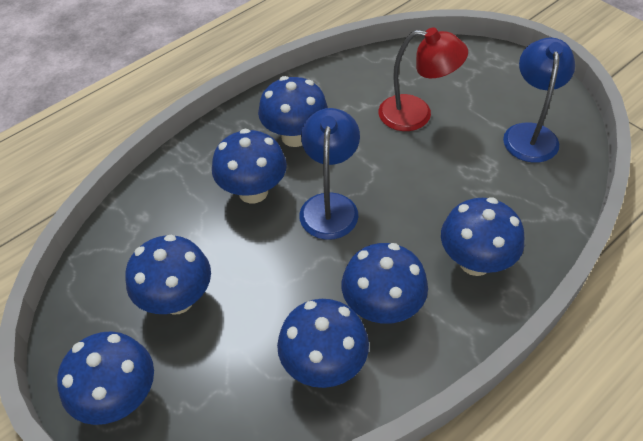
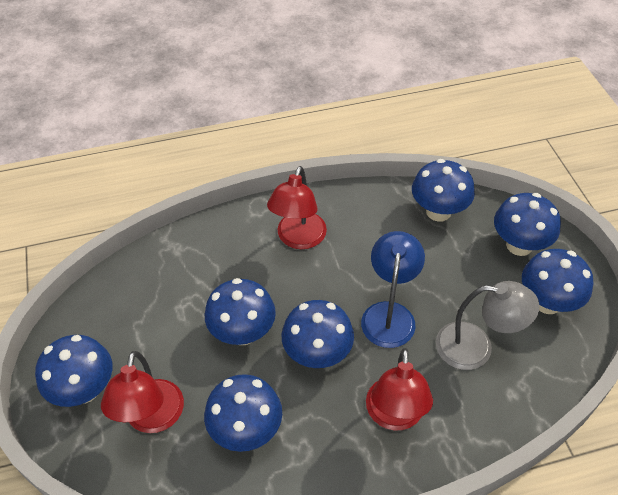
blue lamp: [299,108,360,240] [503,38,575,163] = 2 -> [361,231,425,348] = 1
grey lamp: none = 0 -> [436,281,540,370] = 1
red lamp: [378,27,468,131] = 1 -> [101,351,184,433] [267,166,327,249] [366,348,433,431] = 3

